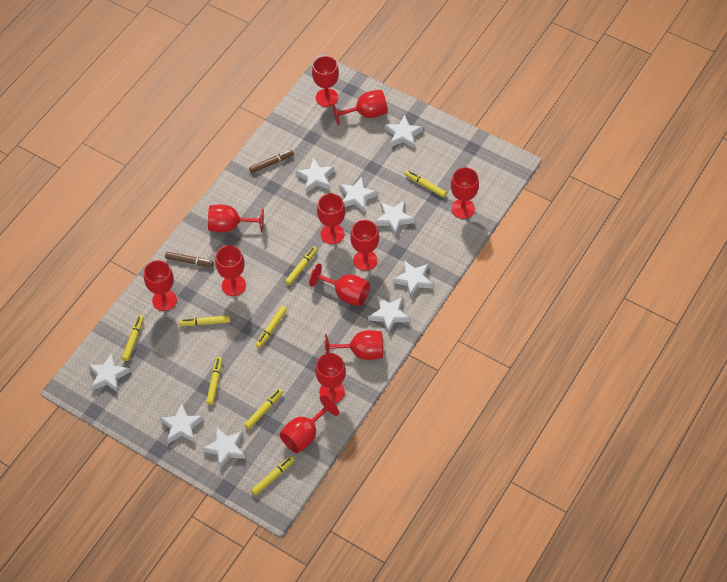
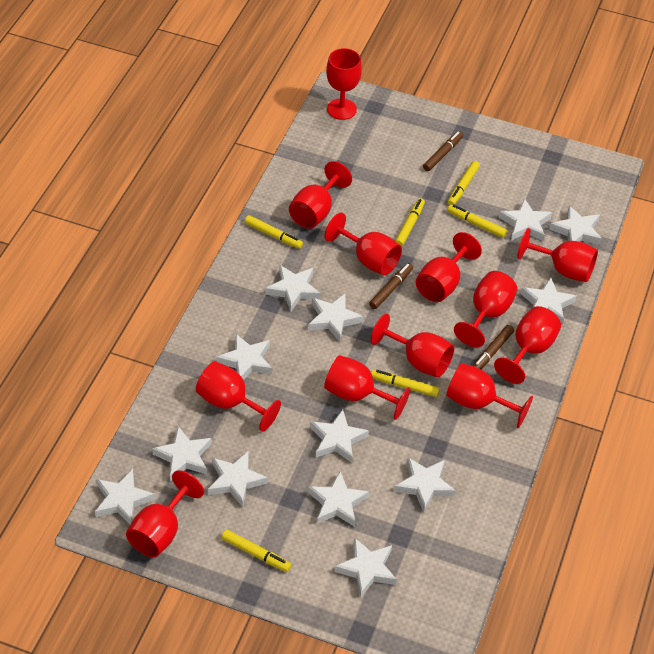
brown marker: [165,252,214,267] [249,150,294,173] = 2 -> [369,263,413,309] [423,131,463,171] [472,325,514,369] = 3
white star: [88,353,131,392] [160,403,204,444] [202,427,245,469] [296,158,335,193] [339,177,377,213] [368,296,410,334] [375,201,414,236] [385,115,423,148] [392,260,433,298] = 9 -> [95,469,155,524] [152,426,212,481] [208,451,268,507] [216,334,272,380] [266,265,321,312] [308,293,363,342] [308,471,369,527] [310,409,369,463] [334,537,397,598] [394,457,456,512] [499,198,552,241] [521,278,577,325] [549,206,602,245] = 13
yellow marker: [122,315,144,361] [179,315,230,326] [206,357,222,405] [244,388,283,429] [251,456,295,495] [256,306,287,348] [285,246,318,285] [405,170,447,198] = 8 -> [222,530,291,572] [245,215,303,249] [371,370,440,397] [395,198,425,247] [447,205,507,238] [448,161,480,205] = 6

